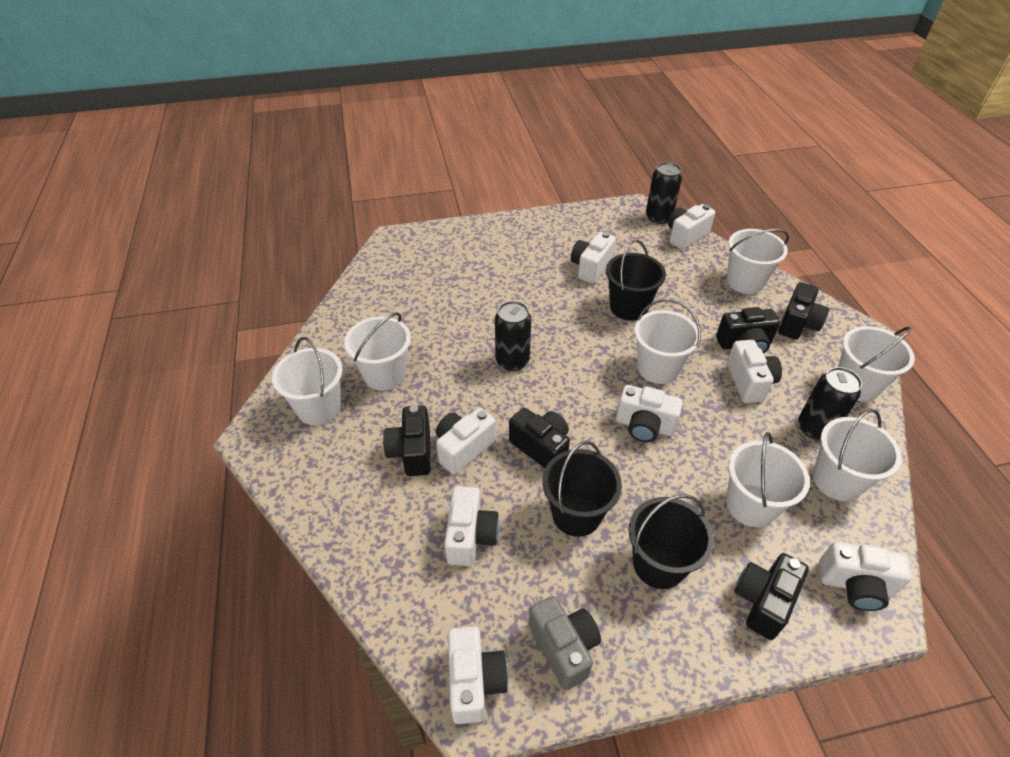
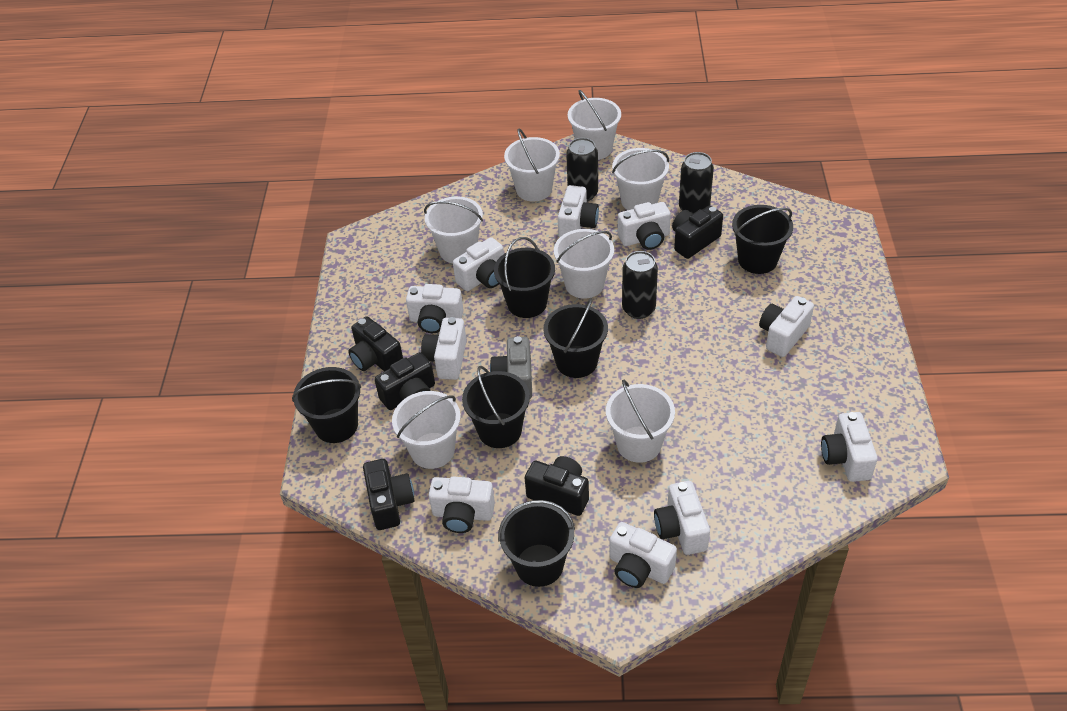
black bucket: [542,441,622,537] [606,240,666,321] [629,494,714,589] = 3 -> [292,367,361,443] [462,366,530,448] [494,237,555,318] [498,500,575,587] [543,298,608,378] [732,205,793,274] = 6
white camera: [436,408,496,475] [444,486,499,566] [448,626,508,724] [571,232,616,284] [616,385,683,442] [668,204,715,250] [727,340,782,403] [819,542,912,611] = 8 -> [406,284,464,333] [421,317,467,380] [429,476,495,533] [453,237,504,291] [558,185,599,238] [609,522,677,588] [618,202,671,250] [654,481,710,555] [759,296,814,357] [821,412,878,482] = 10

